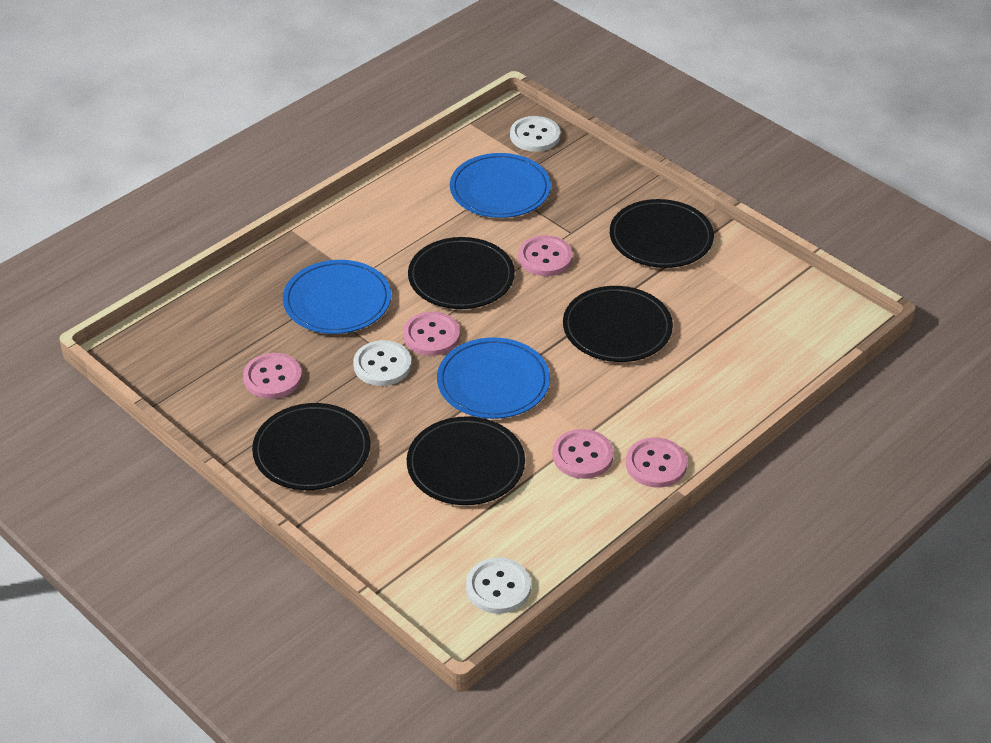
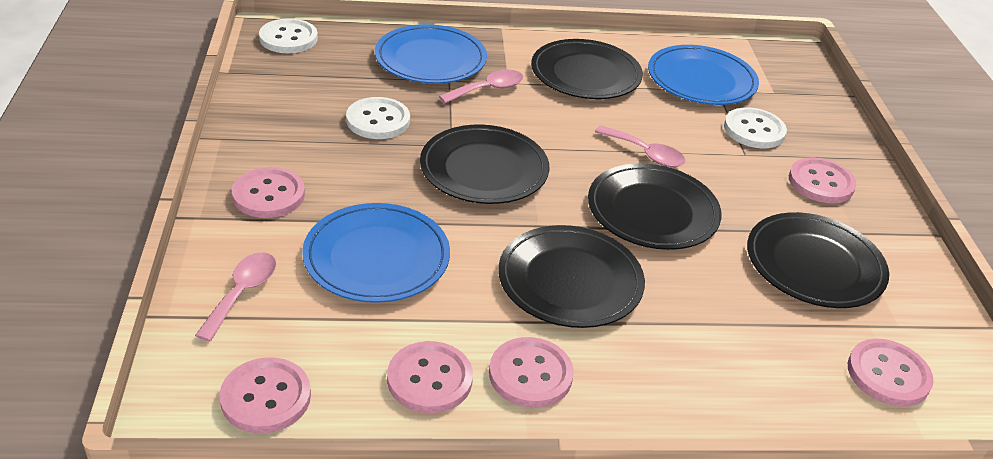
pink button: [243,353,302,399] [403,312,460,356] [518,235,573,276] [552,429,614,479] [626,437,687,488] = 5 -> [219,357,311,433] [232,167,305,218] [387,341,473,413] [489,337,574,408] [789,157,856,204] [848,339,934,407] = 6
pink spoon: none = 0 -> [195,252,276,342] [439,70,523,103] [595,125,685,167] = 3

